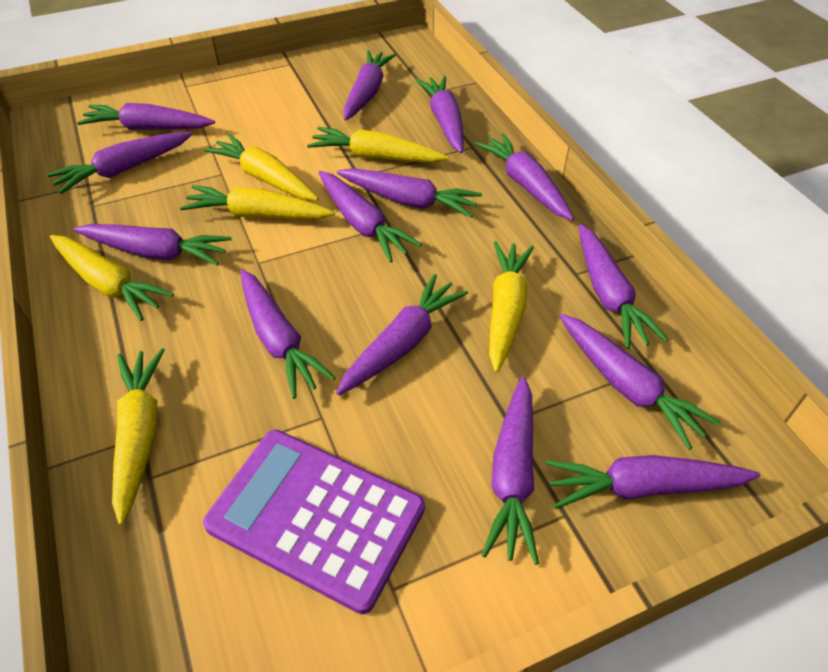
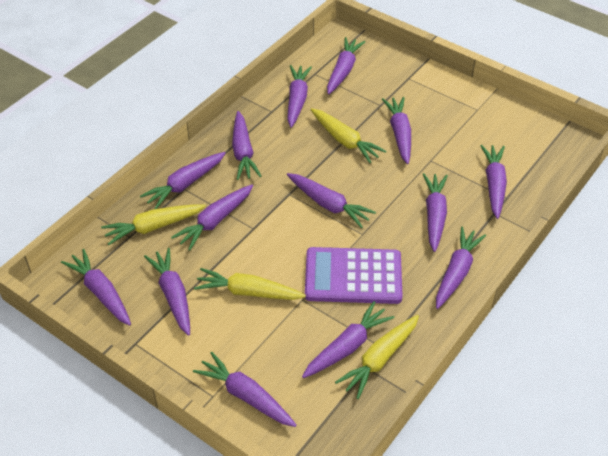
yellow carrot: [50,235,174,321] [112,348,165,525] [180,185,335,219] [204,133,319,201] [307,127,448,163] [489,241,534,373] = 6 -> [101,204,206,245] [194,268,306,300] [310,108,387,163] [335,315,419,399] = 4

